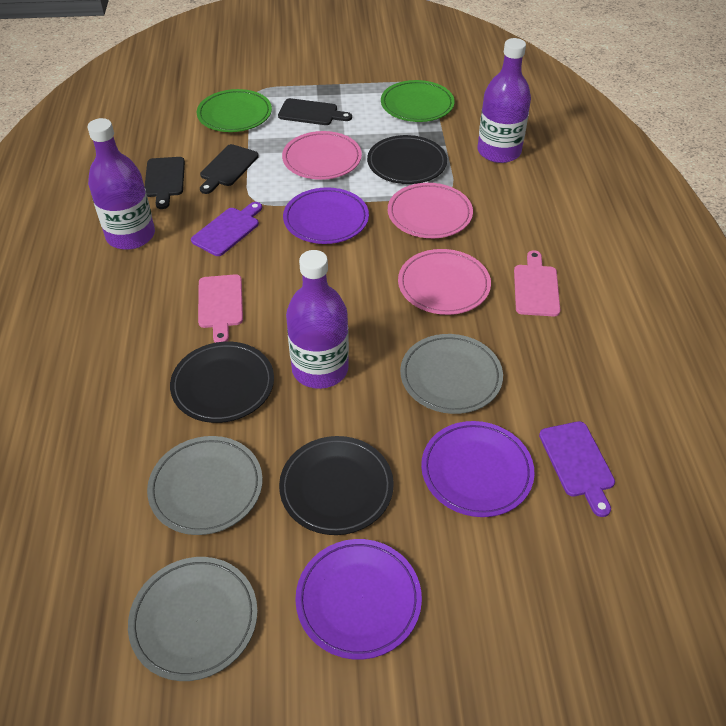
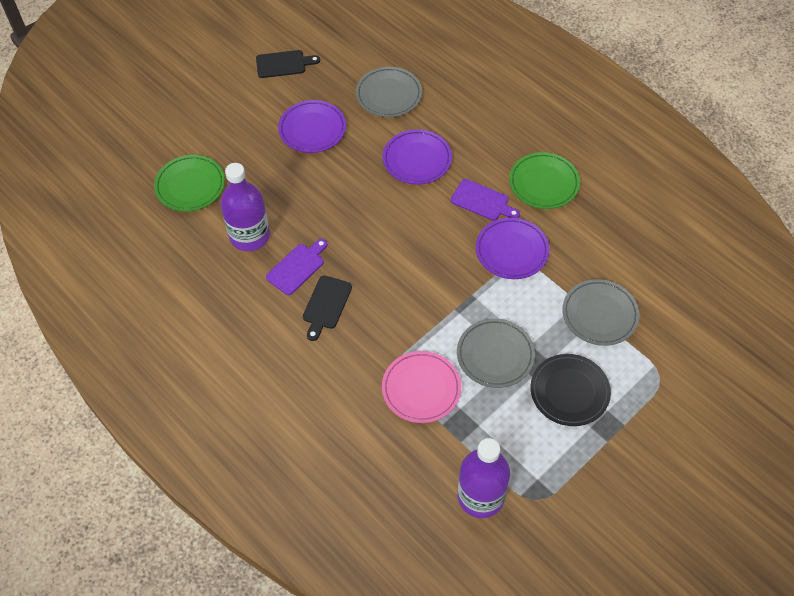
black cutting board: [145,157,185,209] [200,144,259,194] [278,98,352,125] = 3 -> [256,50,320,78] [303,276,352,341] = 2
black plate: [170,342,274,423] [279,436,394,535] [367,135,447,184] = 3 -> [530,354,611,426] = 1
pink cutting board: [198,274,243,343] [514,250,560,316] = 2 -> none = 0
pink plate: [282,131,362,180] [388,183,473,238] [398,249,491,315] = 3 -> [382,351,461,423] = 1
purple bottle: [87,118,155,250] [286,250,349,389] [478,38,531,163] = 3 -> [221,163,270,251] [458,438,510,518] = 2

